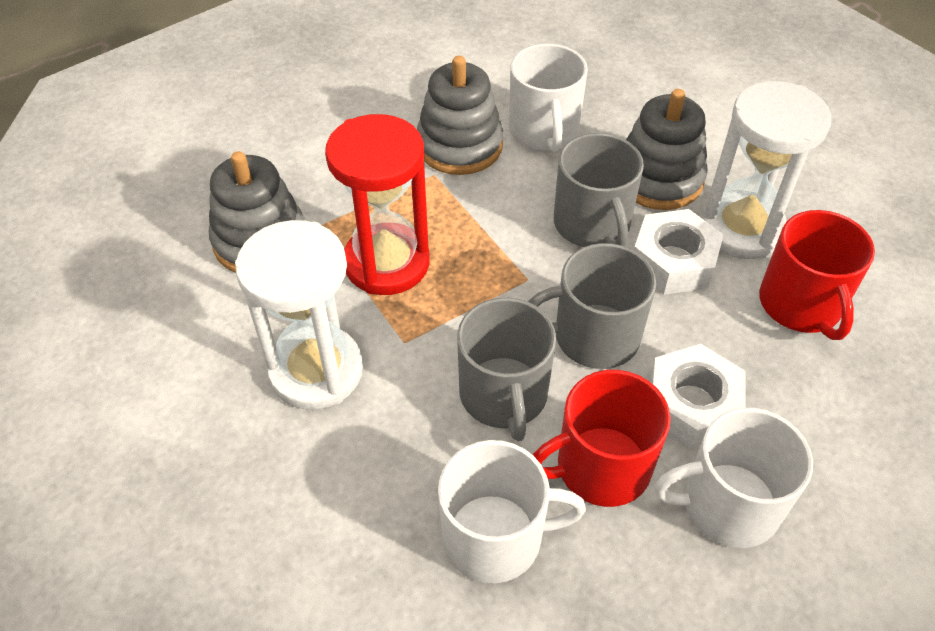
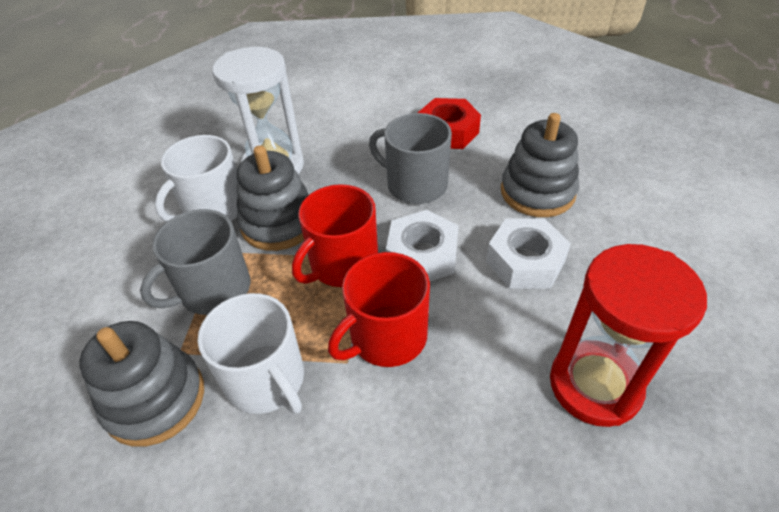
grey mug: [457,298,556,441] [528,243,656,369] [554,133,644,247] = 3 -> [140,209,250,315] [369,113,452,204] = 2
red nut: none = 0 -> [418,98,481,149] = 1
white hourglass: [235,220,363,410] [701,81,832,259] = 2 -> [212,47,304,174] = 1
white mug: [438,440,586,583] [509,44,588,152] [654,408,813,548] = 3 -> [155,135,238,222] [198,293,304,414] = 2

